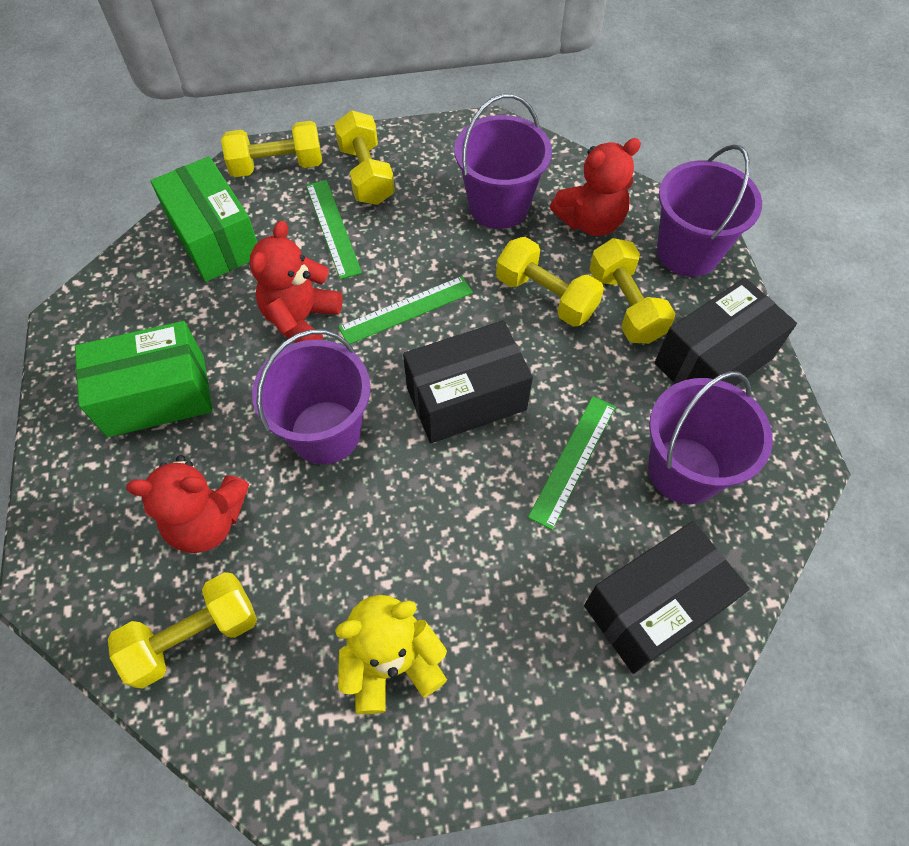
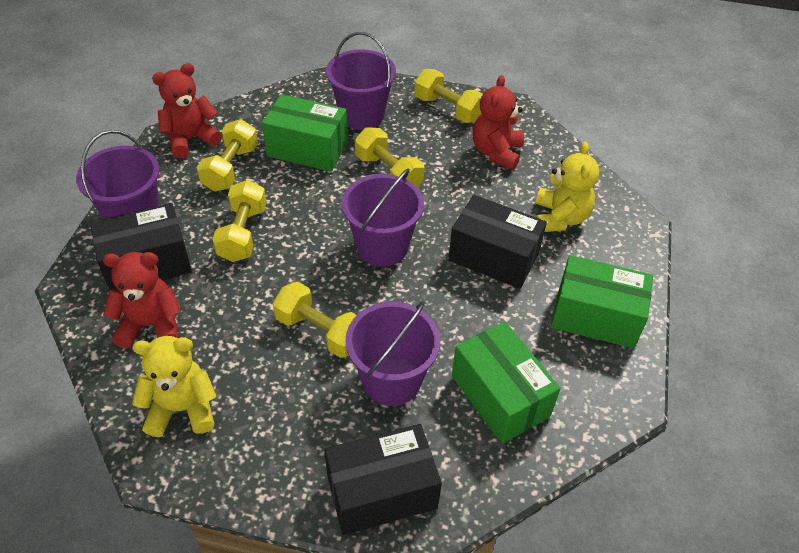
green box: [75,321,212,437] [150,156,258,282] = 2 -> [262,94,348,171] [452,322,560,444] [551,255,653,348] = 3
green ruler: [306,180,362,279] [338,276,473,344] [528,396,616,530] = 3 -> none = 0
yellow teddy bear: [335,595,447,714] = 1 -> [132,336,216,437] [535,142,600,232] = 2

